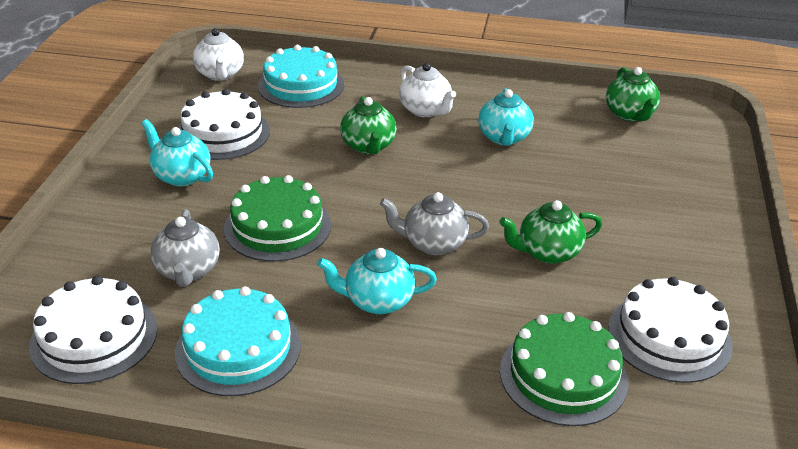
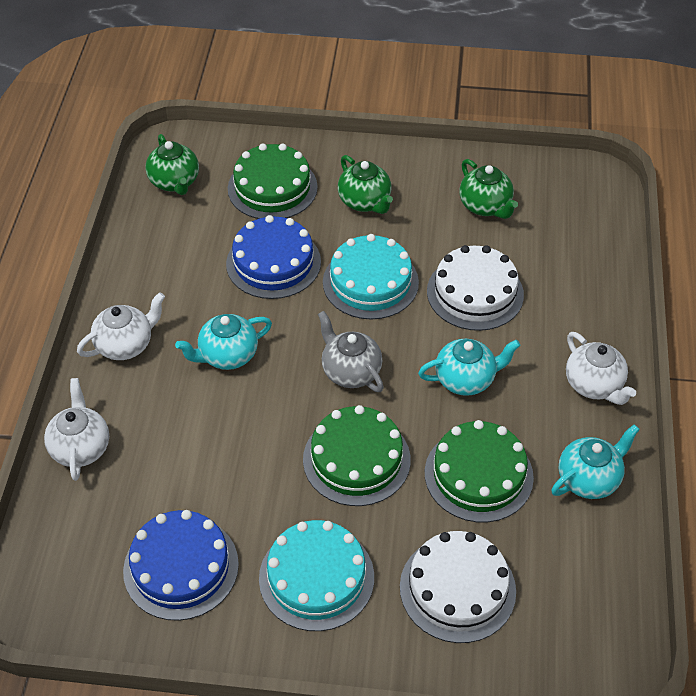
blue cake: none = 0 -> [123,510,239,621] [226,215,321,299] = 2
green cake: [224,175,331,262] [500,312,628,426] = 2 -> [228,143,318,219] [303,405,411,506] [425,420,534,522] = 3
grey teapot: [151,209,220,287] [380,192,489,255] = 2 -> [318,311,384,392] = 1
white cake: [29,276,157,384] [178,89,270,160] [608,277,733,383] = 3 -> [400,531,516,643] [427,245,524,331] = 2
white teapot: [193,28,244,81] [399,63,456,117] = 2 -> [44,378,109,481] [77,292,165,360] [566,332,636,405] = 3

